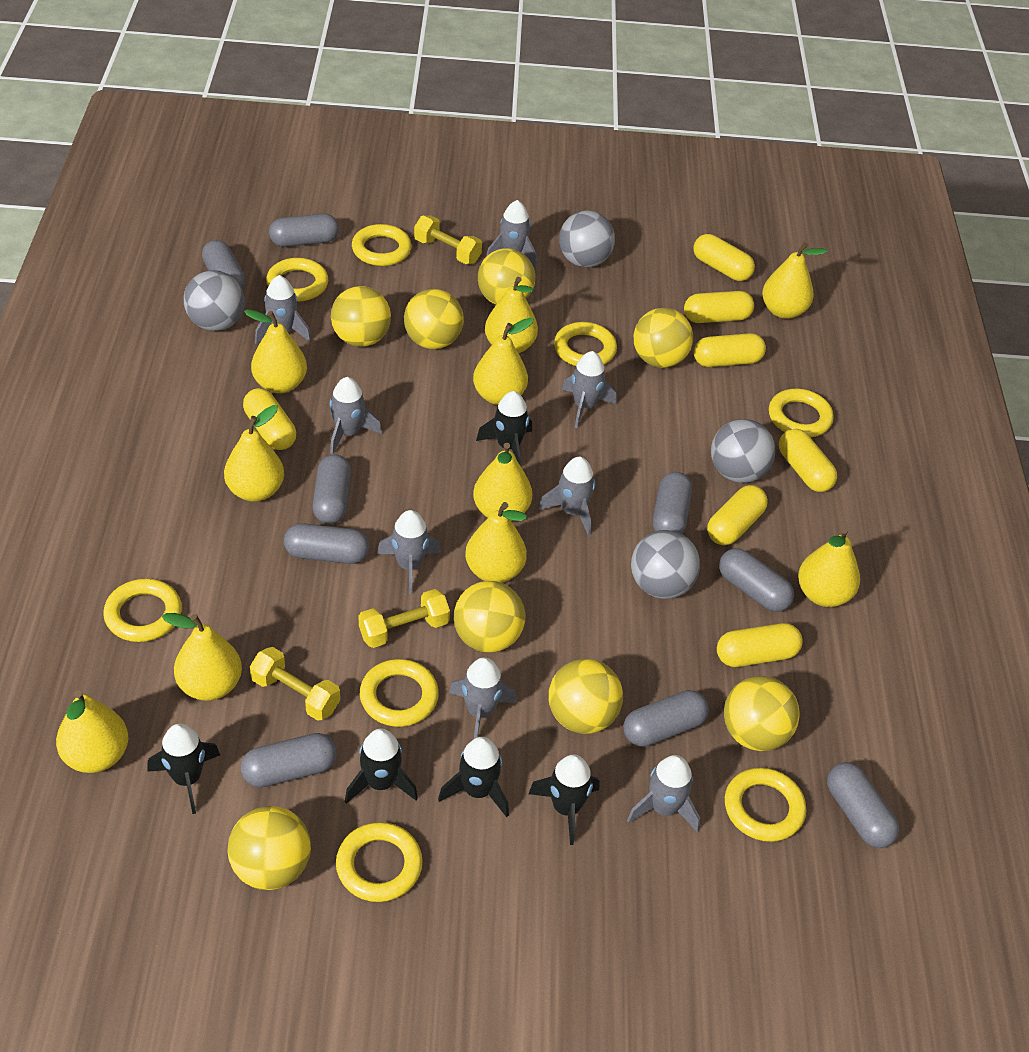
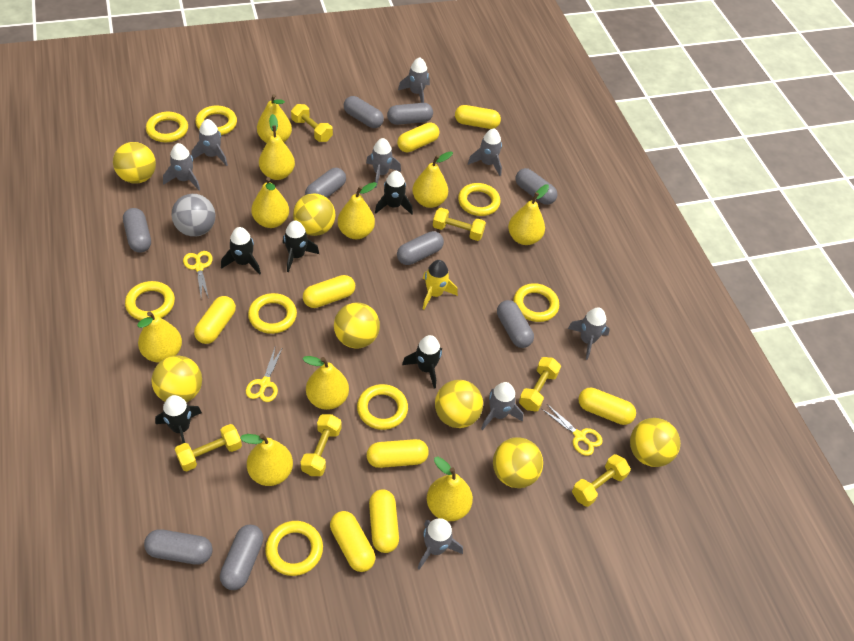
grey ball: [184,270,245,331] [559,210,615,267] [631,530,700,599] [711,419,776,483] = 4 -> [172,194,215,237] = 1
yellow ball: [228,806,311,890] [331,286,391,347] [404,289,464,349] [454,581,525,653] [478,248,535,305] [549,659,623,734] [634,308,693,368] [724,676,799,751] = 8 -> [113,142,156,184] [152,355,202,402] [293,194,335,236] [334,303,380,349] [435,380,483,428] [493,437,543,488] [630,418,680,467] = 7
yellow capsule: [243,388,296,450] [684,291,754,323] [693,234,755,281] [694,333,766,367] [707,485,768,545] [717,623,803,667] [779,429,837,492] = 7 -> [194,296,236,344] [303,275,355,308] [330,511,375,572] [367,439,429,468] [369,489,399,553] [397,122,439,153] [455,105,501,129] [579,388,636,425] = 8
yellow dumbbell: [250,647,340,721] [359,589,450,648] [414,215,482,264] = 3 -> [175,424,242,471] [291,104,333,142] [300,414,341,476] [433,208,486,241] [519,357,561,412] [572,454,631,507] = 6
yellow rocket: none = 0 -> [423,260,458,309] = 1
yellow scissors: none = 0 -> [183,251,213,298] [246,347,283,402] [542,404,603,456] = 3

